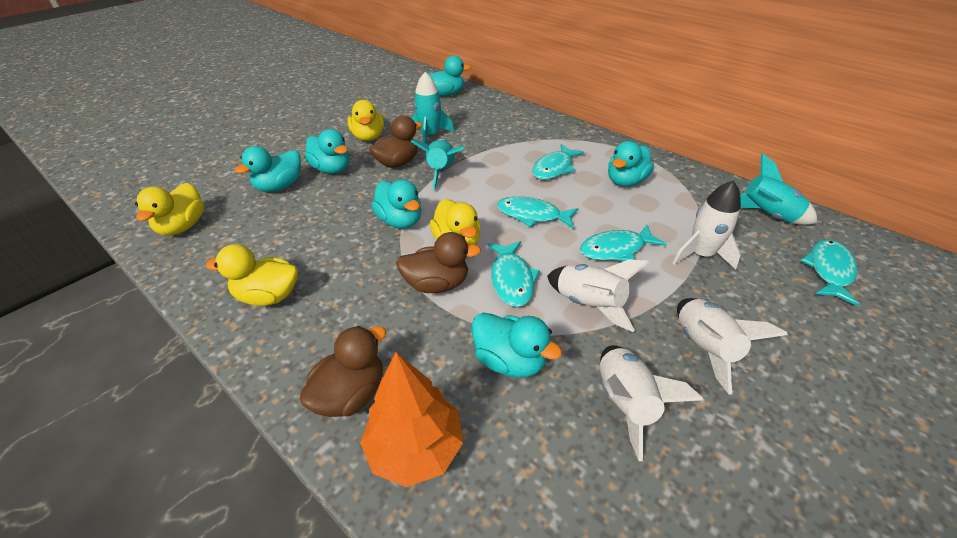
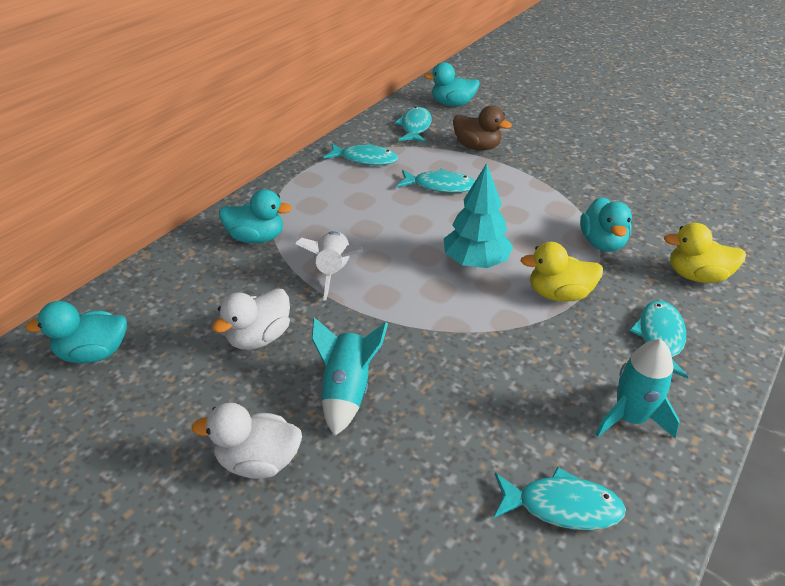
brown duck: [300,326,386,417] [369,115,422,168] [396,232,481,293] = 3 -> [453,106,512,151] = 1
orange tree: [360,352,463,487] = 1 -> none = 0
turquoise duck: [235,146,301,192] [304,129,350,174] [371,179,421,228] [427,56,471,96] [471,312,562,378] [608,141,654,186] = 6 -> [25,301,127,364] [219,189,292,243] [424,62,480,106] [580,197,632,252] = 4
turquoise rocket: [410,138,464,190] [412,72,454,144] [740,153,817,225] = 3 -> [312,317,388,436] [595,339,680,438] = 2
turquoise tree: none = 0 -> [444,163,513,268] = 1
white duck: none = 0 -> [192,402,302,479] [212,288,290,350] = 2
white rocket: [547,260,649,332] [599,345,703,461] [673,180,741,269] [677,298,788,394] = 4 -> [295,231,364,301] = 1
yellow duck: [135,183,205,236] [206,244,298,306] [347,100,384,141] [430,199,481,245] = 4 -> [520,242,603,302] [664,223,746,283] = 2

